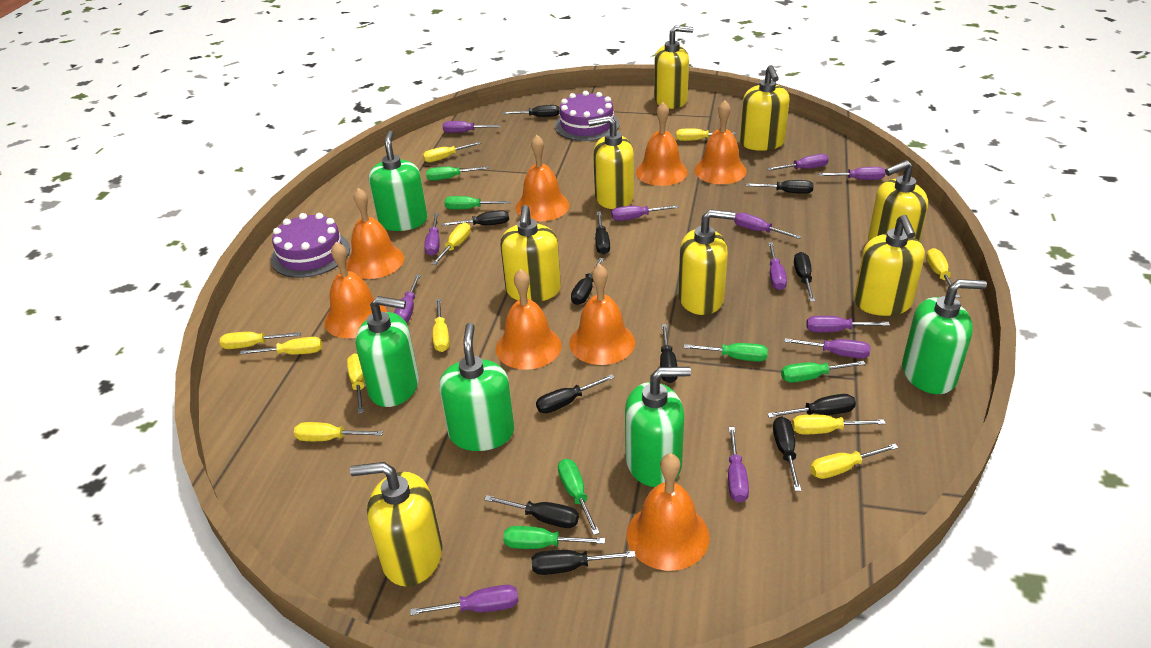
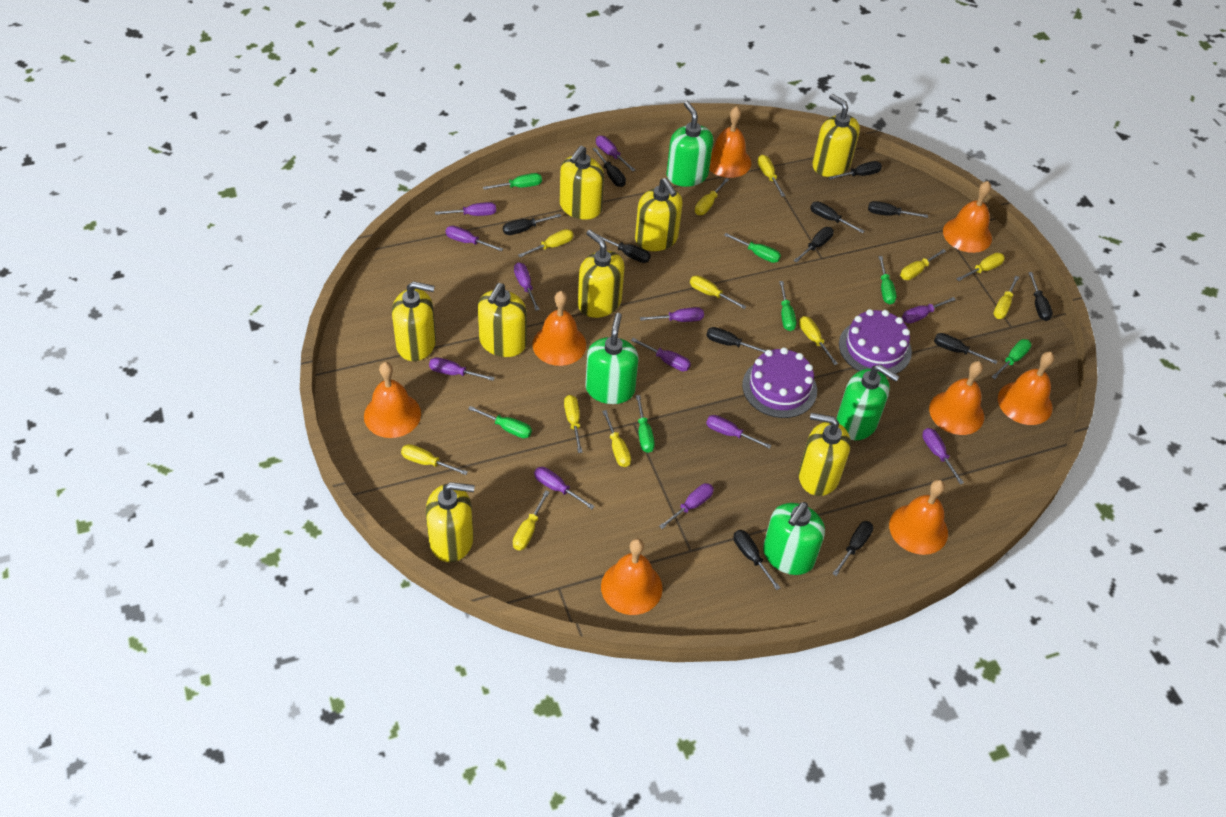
green screwdriver: [426,166,489,181] [444,196,511,209] [503,526,605,549] [558,459,600,535] [684,343,768,361] [781,361,866,383] = 6 -> [468,406,532,438] [483,173,542,190] [636,395,655,453] [724,233,781,263] [779,281,796,331] [878,256,896,304] [992,339,1031,379] = 7
green soap dispenser: [356,296,419,407] [369,131,428,231] [439,323,515,451] [625,367,691,487] [902,279,987,394] = 5 -> [585,313,638,404] [667,101,713,187] [763,502,825,575] [836,365,900,440] = 4
yellow screwdriver: [220,332,301,349] [240,337,322,355] [294,422,383,441] [347,353,364,414] [423,142,481,162] [432,223,471,265] [433,299,450,352] [676,128,736,141] [792,415,886,434] [810,444,898,479] [926,248,960,298] = 11 -> [401,444,468,475] [513,490,550,550] [518,229,573,257] [564,395,582,453] [602,410,631,467] [690,275,747,309] [695,178,729,215] [757,155,785,197] [799,316,838,365] [900,249,946,280] [956,253,1005,281] [993,276,1019,319] = 12

